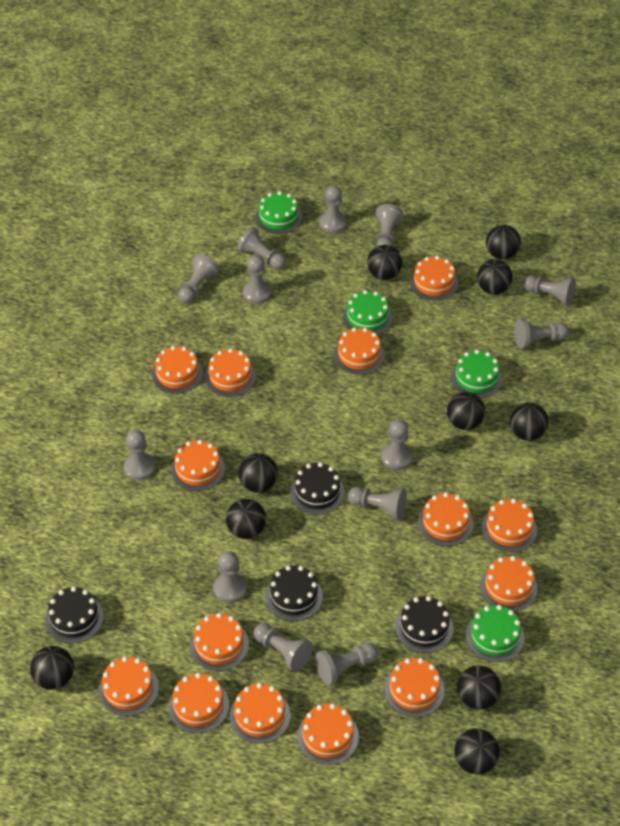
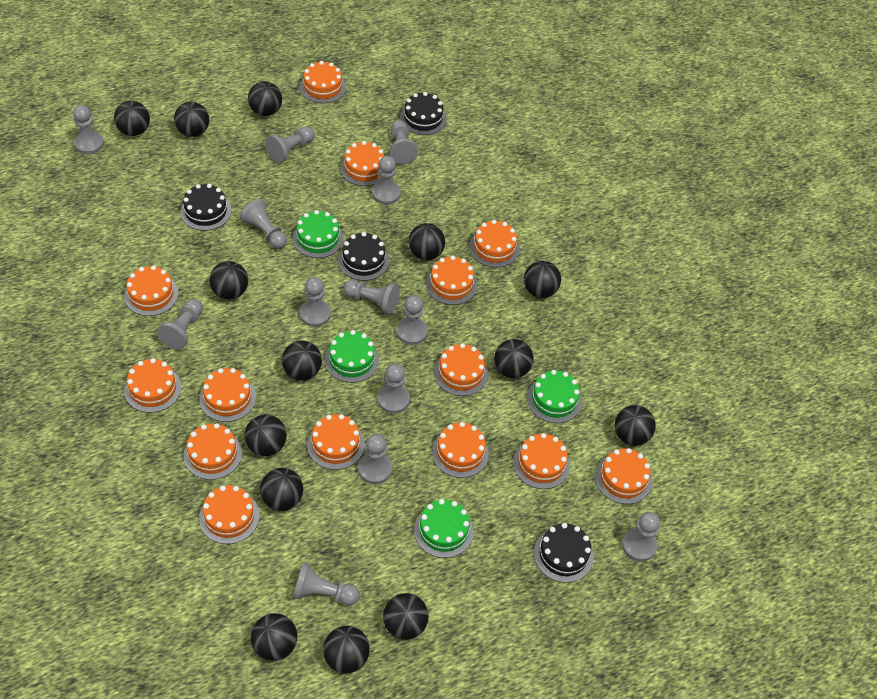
black ball: [30,646,74,690] [226,499,266,539] [239,453,278,493] [367,245,402,280] [447,392,485,430] [455,728,500,775] [457,665,501,710] [477,259,513,295] [486,225,521,259] [510,402,548,441] = 10 -> [114,101,150,136] [174,102,209,137] [210,261,248,300] [245,415,287,456] [248,81,282,116] [251,613,297,661] [260,468,303,511] [282,341,322,381] [323,626,370,673] [383,593,429,640] [408,223,445,260] [494,339,534,378] [524,261,561,298] [615,405,656,446] = 14

